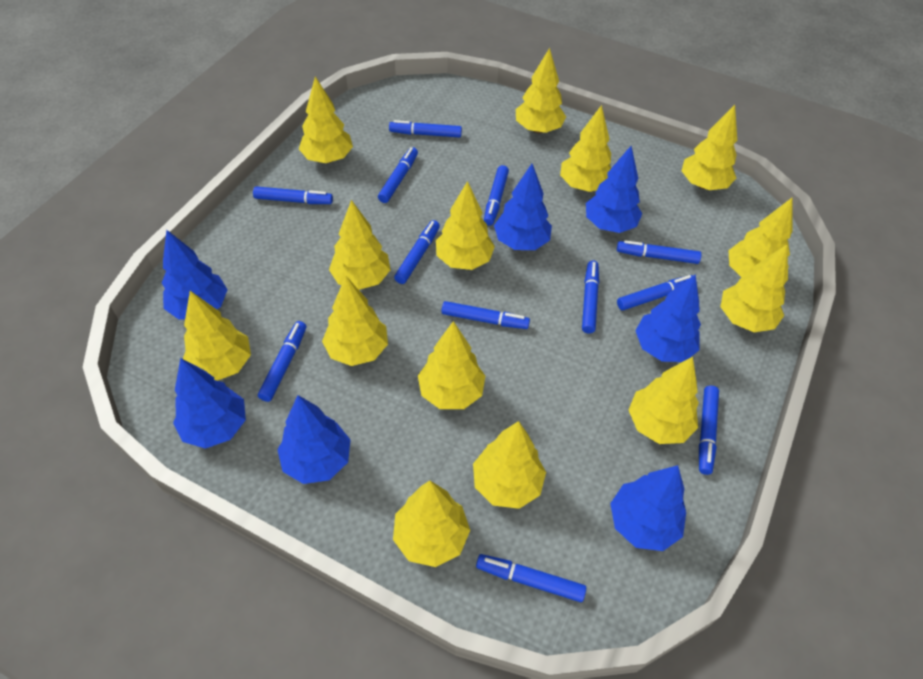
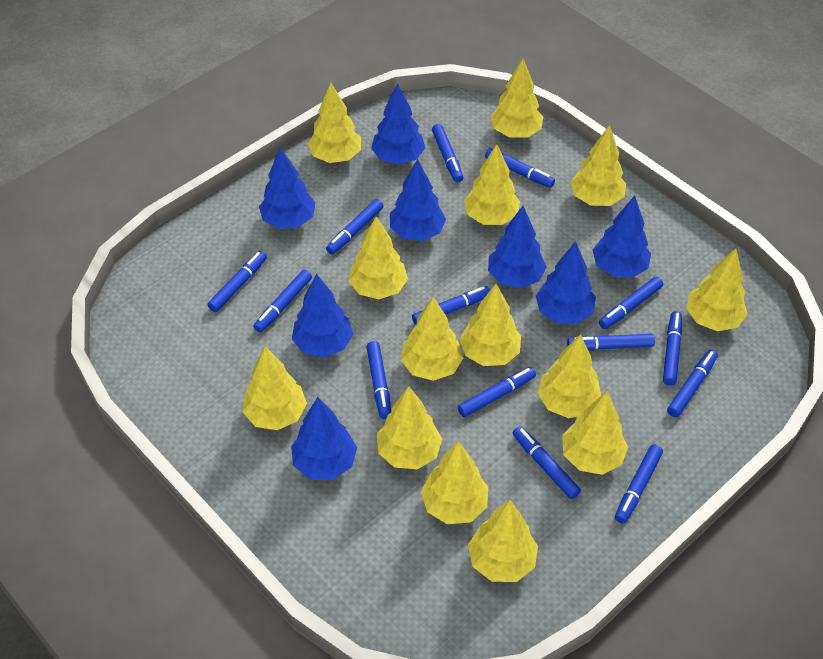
blue marker: [253,186,333,204] [258,321,306,402] [378,147,418,203] [389,120,462,138] [394,220,440,284] [442,301,530,329] [476,554,586,602] [484,165,509,226] [582,261,599,333] [617,240,701,264] [617,275,693,311] [699,386,719,475] = 12 -> [207,251,267,312] [253,270,312,332] [326,199,383,254] [367,341,391,419] [412,286,490,325] [432,124,463,182] [458,367,536,417] [485,148,555,188] [513,426,581,499] [567,334,655,350] [599,276,663,329] [615,445,663,523] [663,311,682,386] [667,350,718,417] = 14
blue tree: [162,230,228,320] [173,358,246,449] [277,395,351,484] [494,164,552,250] [586,146,642,233] [610,465,686,551] [635,274,701,362] = 7 -> [259,148,315,229] [291,397,357,480] [292,274,353,357] [371,83,425,165] [390,159,446,241] [488,206,546,288] [536,241,596,324] [593,196,651,278] = 8

